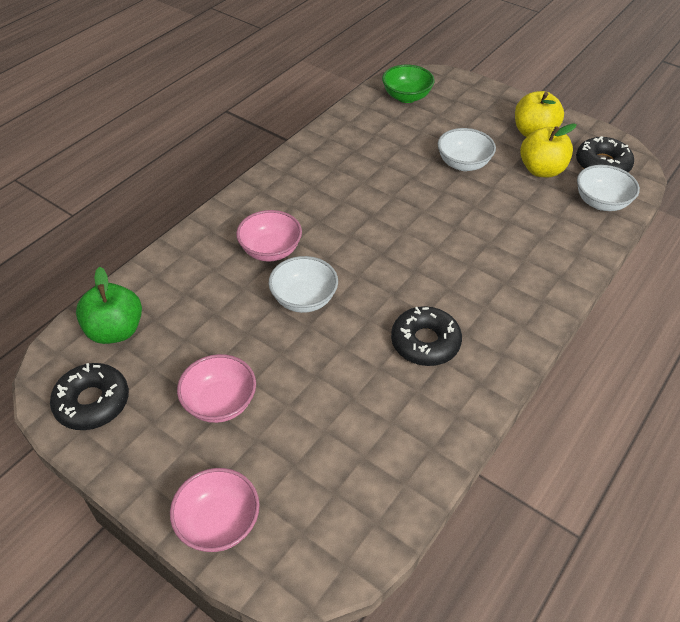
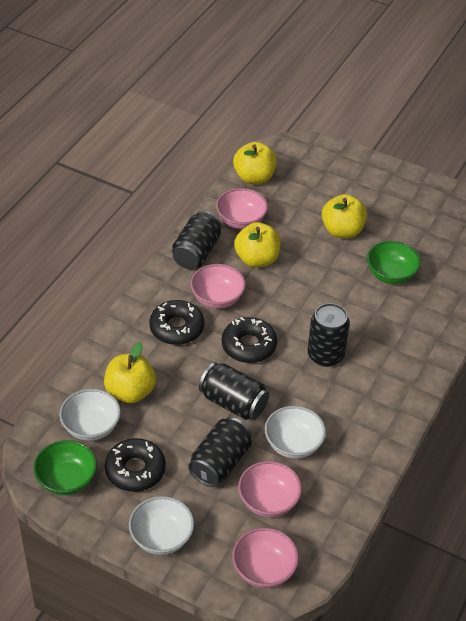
black can: none = 0 -> [172,211,222,269] [188,417,252,487] [199,362,269,420] [308,303,350,367] = 4
green apple: [76,267,142,344] = 1 -> none = 0
green bowl: [382,65,435,103] = 1 -> [33,440,97,495] [367,241,421,284] = 2
pink bowl: [170,468,260,552] [177,354,256,423] [236,210,302,262] = 3 -> [190,264,246,309] [216,188,268,229] [232,528,299,588] [238,461,302,517] = 4
yellow apple: [515,91,564,137] [520,123,577,177] = 2 -> [104,342,156,403] [233,142,277,184] [234,222,281,268] [322,194,367,238] = 4

